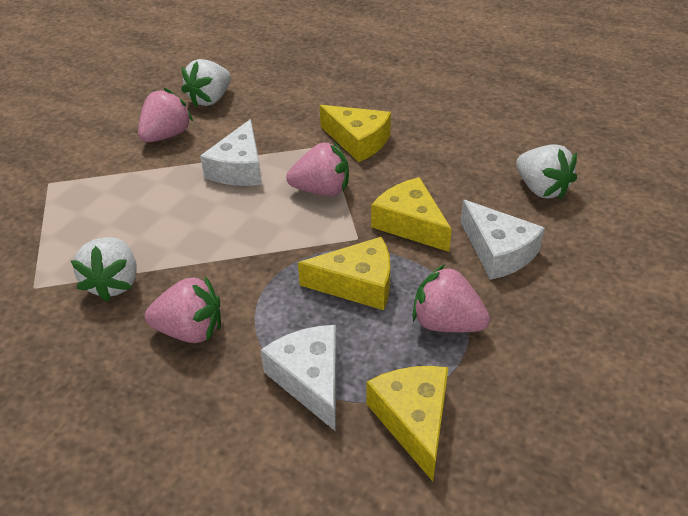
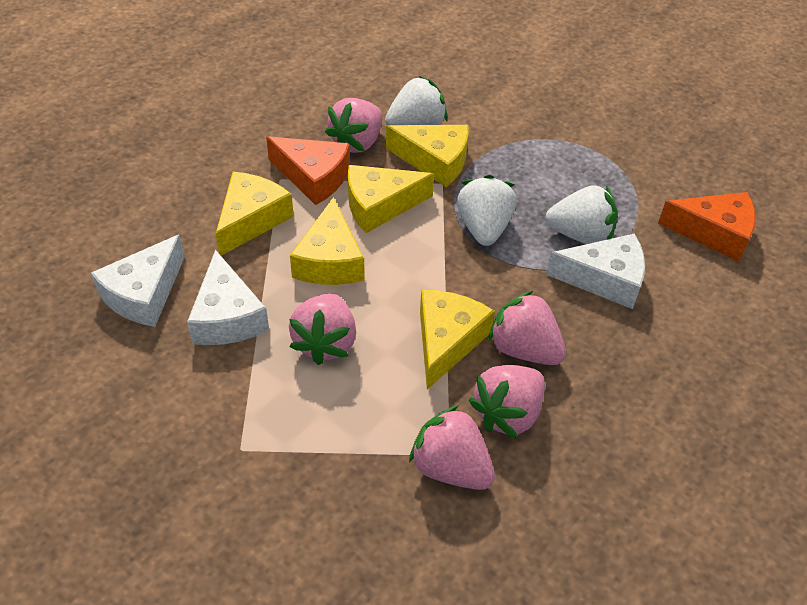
orange cheese: none = 0 -> [266,136,350,205] [658,192,756,262] = 2
pink strawberry: [138,88,193,142] [145,276,221,343] [286,142,349,196] [412,264,490,332] = 4 -> [289,293,356,365] [325,98,382,153] [409,405,495,490] [468,365,545,438] [488,290,566,365] = 5
yellow cheese: [298,237,390,310] [320,105,391,162] [366,366,448,481] [371,177,452,252] = 4 -> [216,172,294,256] [290,197,364,285] [348,165,434,233] [386,125,469,187] [420,290,495,390] = 5

